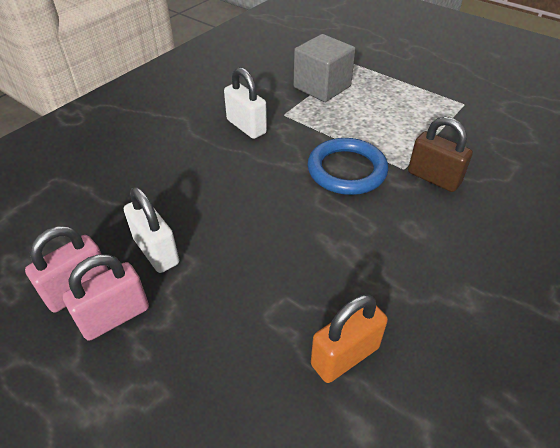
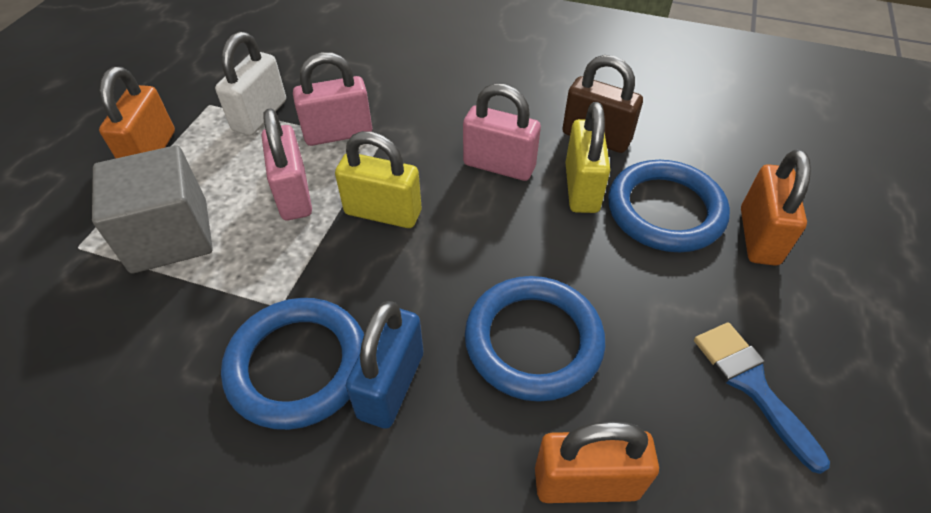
blue brush: none = 0 -> [694,322,830,474] = 1
blue padlock: none = 0 -> [346,301,423,429] = 1
blue ring: [307,138,388,195] = 1 -> [221,298,364,430] [465,276,605,402] [608,160,730,252] = 3
orange padlock: [311,294,388,383] = 1 -> [99,67,175,158] [535,421,659,503] [741,149,811,266] = 3
pink padlock: [25,226,108,313] [63,254,149,341] = 2 -> [262,108,312,220] [293,52,372,146] [463,84,541,181] = 3
white padlock: [124,187,179,273] [224,67,267,139] = 2 -> [215,32,286,136] = 1
yellow padlock: none = 0 -> [335,131,421,228] [565,102,611,213] = 2

